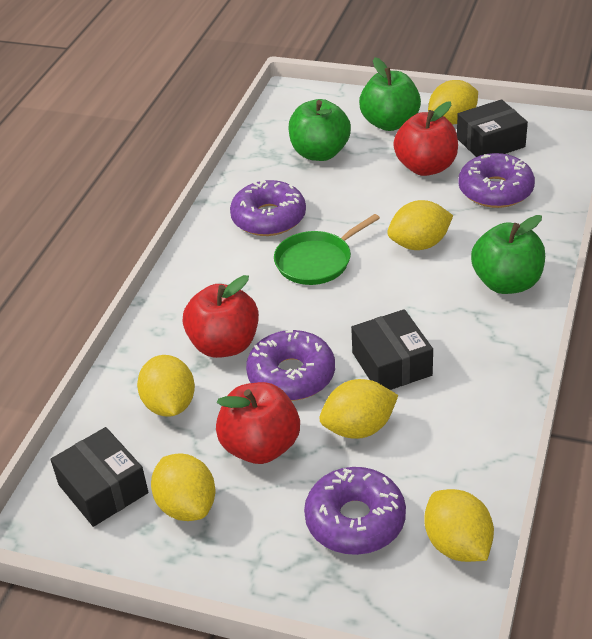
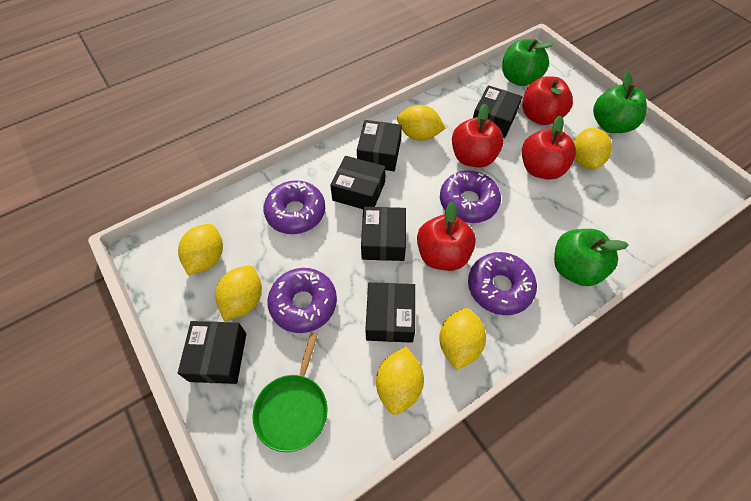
black box: [50,427,148,527] [351,309,433,390] [457,99,528,157] = 3 -> [178,321,246,384] [330,156,386,209] [357,120,402,171] [361,207,406,261] [365,282,415,343] [473,85,522,138] = 6
red apple: [183,275,259,358] [216,382,300,464] [393,101,458,176] = 3 -> [417,201,476,271] [452,104,504,167] [522,76,573,125] [522,115,576,179] = 4

